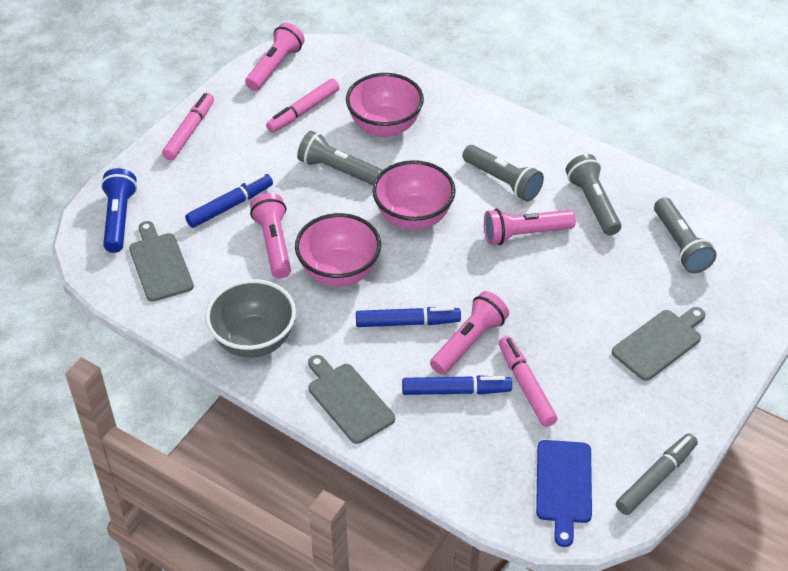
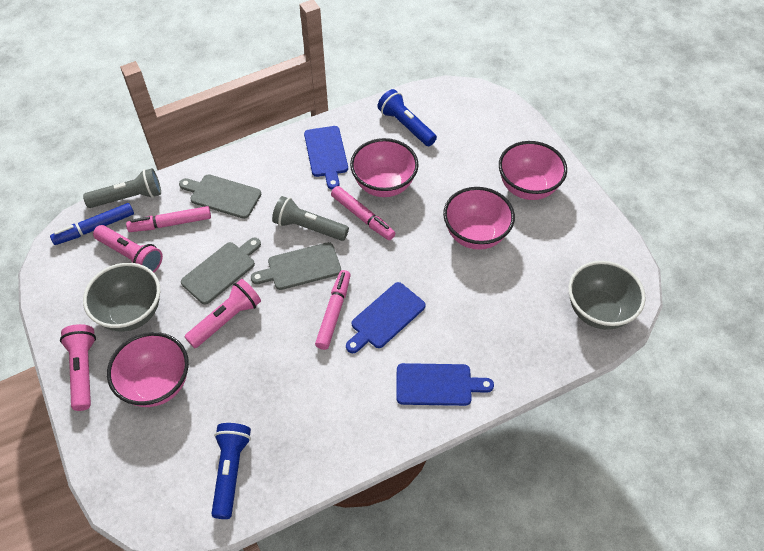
blue cutting board: [536,440,592,547] = 1 -> [304,126,348,190] [346,282,426,353] [396,363,494,406] = 3
blue flashlight: [101,168,137,253] = 1 -> [211,423,251,519] [377,89,437,146] = 2
blue marker: [185,174,273,228] [356,307,461,327] [402,375,512,395] = 3 -> [50,203,134,245] = 1
grey bowl: [205,279,296,358] = 1 -> [83,263,160,332] [568,261,646,330] = 2
grey flashlight: [297,131,383,185] [463,145,544,202] [566,154,621,236] [654,197,717,273] = 4 -> [83,168,161,208] [272,196,349,241] = 2
grey marker: [616,433,698,515] = 1 -> none = 0
pink bowl: [295,213,381,287] [346,73,424,137] [372,160,456,230] = 3 -> [107,332,189,407] [350,138,419,197] [443,187,515,250] [499,141,567,200] = 4
pink flashlight: [245,23,305,91] [250,193,291,279] [430,291,509,375] [484,209,576,245] = 4 -> [60,324,96,411] [93,225,163,273] [184,279,261,348] = 3

